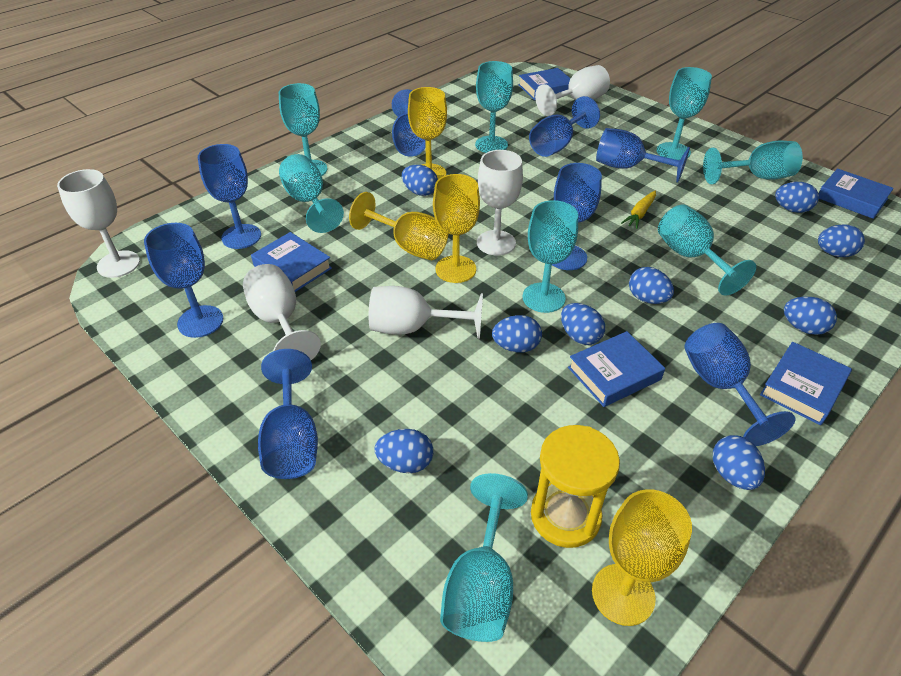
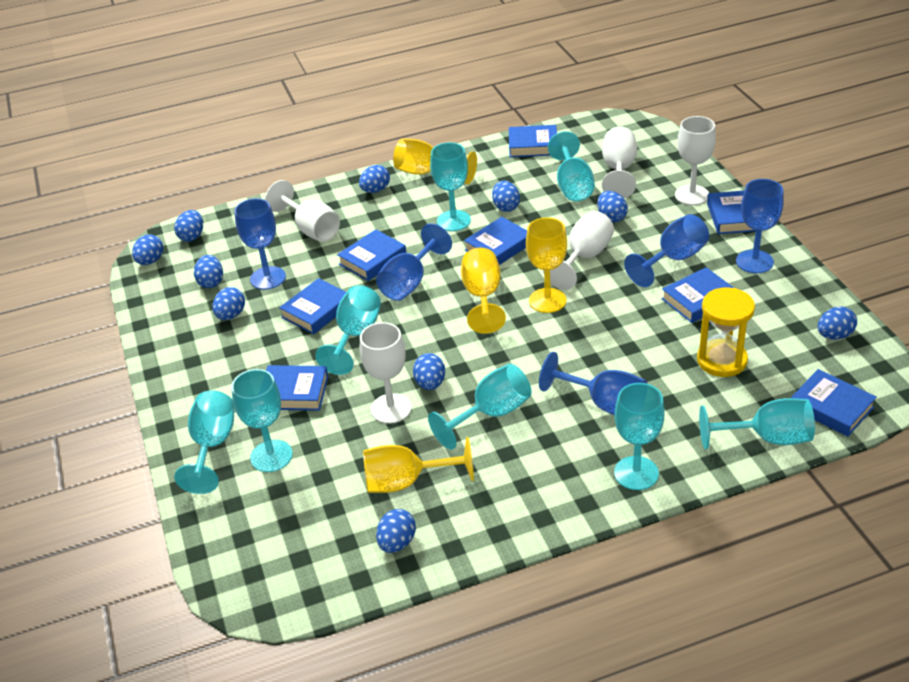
blue book: [251,232,332,292] [518,68,571,100] [568,331,665,407] [760,342,852,425] [818,168,894,219] = 5 -> [266,365,328,411] [279,278,346,335] [337,229,406,281] [464,217,527,265] [509,125,557,157] [661,267,734,323] [707,190,756,234] [791,369,877,437] = 8
blue egg: [374,429,433,473] [402,165,438,196] [492,315,542,353] [561,303,605,345] [629,267,674,304] [713,435,765,490] [775,182,819,213] [784,297,837,335] [818,224,865,257] = 9 -> [132,235,163,265] [174,210,203,242] [194,255,223,288] [212,287,245,320] [359,165,390,193] [376,509,416,553] [413,353,445,390] [492,181,520,212] [597,191,628,222] [817,306,857,340] = 10
blue goblet: [144,223,223,338] [198,144,261,249] [258,349,318,479] [392,89,426,157] [529,96,600,157] [552,163,602,270] [596,128,690,183] [684,323,796,446] = 8 -> [234,198,286,290] [376,223,452,301] [539,352,647,415] [624,214,709,287] [736,179,784,273] = 5
yellow carrot: [621,190,656,229] = 1 -> none = 0

